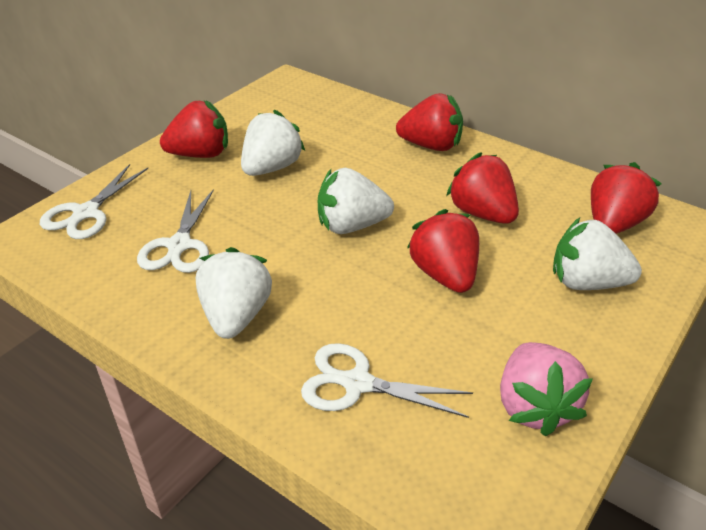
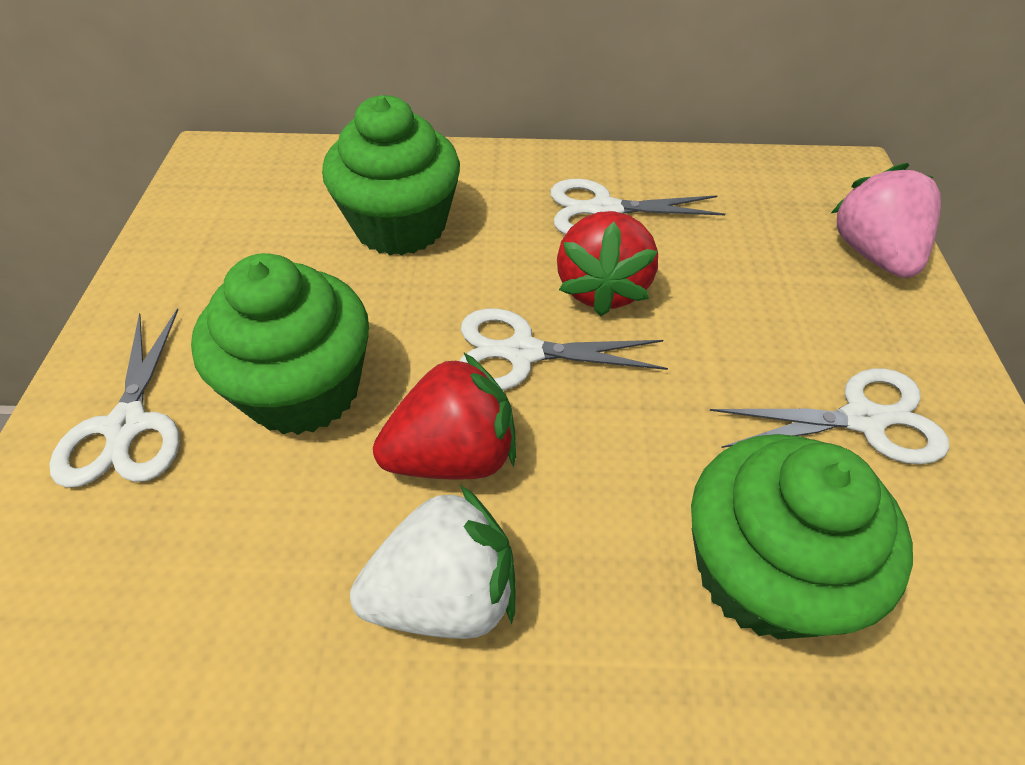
green cupcake: none = 0 -> [191,253,369,435] [322,95,460,255] [691,434,913,639] = 3
red strawberry: [160,100,228,158] [396,93,463,151] [407,209,479,293] [446,152,519,224] [591,162,662,234] = 5 -> [373,353,516,479] [557,211,658,317] = 2
white scissors: [40,164,148,239] [137,189,214,273] [301,343,473,418] = 3 -> [49,308,179,488] [459,308,668,390] [550,179,725,234] [710,368,949,465] = 4
white strawberry: [196,247,272,339] [241,109,305,176] [318,168,394,234] [553,217,642,290] = 4 -> [350,485,516,639] = 1

